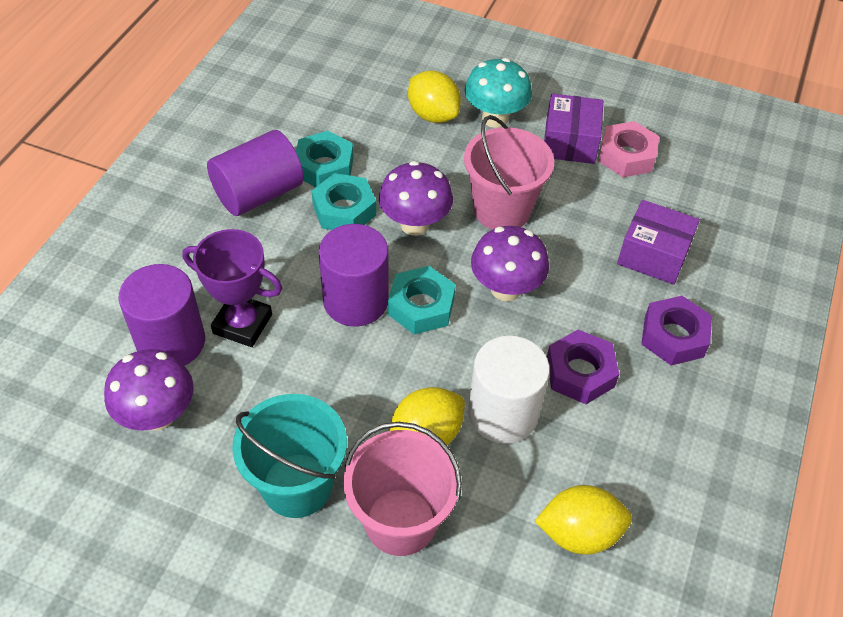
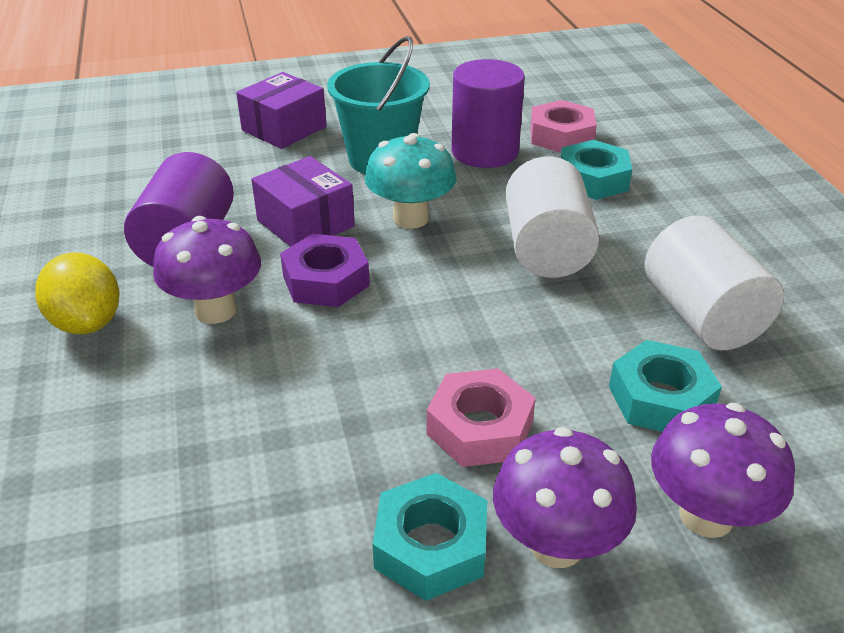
pink bucket: [343,422,462,556] [464,115,554,230] = 2 -> none = 0
pink nut: [598,121,660,177] = 1 -> [427,368,535,467] [530,100,597,153] = 2
purple cylinder: [118,264,205,366] [207,130,304,216] [319,224,389,326] = 3 -> [124,152,234,267] [451,59,525,168] = 2
purple nut: [547,329,619,404] [641,296,712,366] = 2 -> [280,234,370,307] = 1
purple trophy: [182,229,282,347] = 1 -> none = 0
white cylinder: [468,336,550,444] = 1 -> [505,157,599,278] [645,215,784,350] = 2
yellow lemon: [390,387,465,445] [408,71,461,123] [535,485,632,555] = 3 -> [35,252,120,334] = 1

